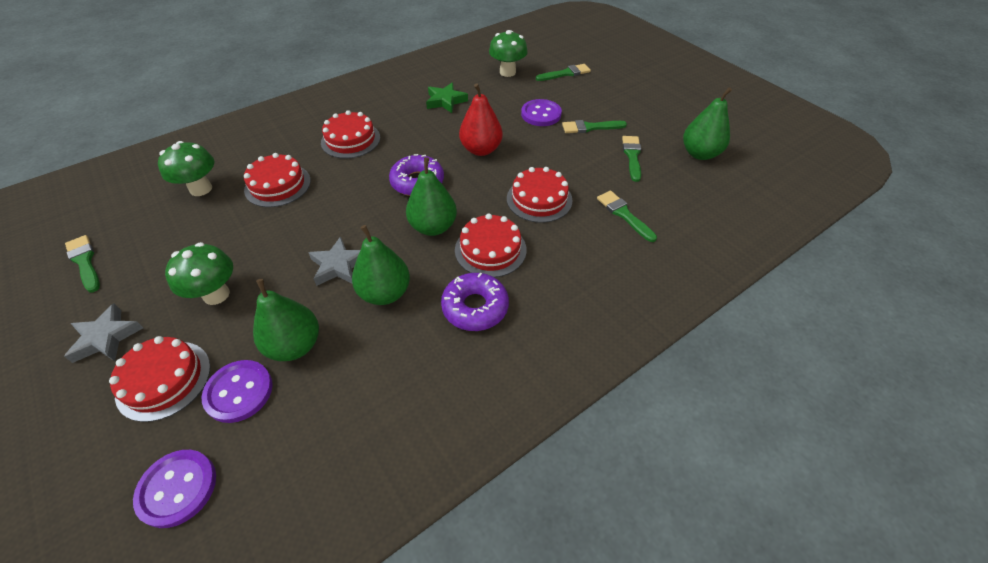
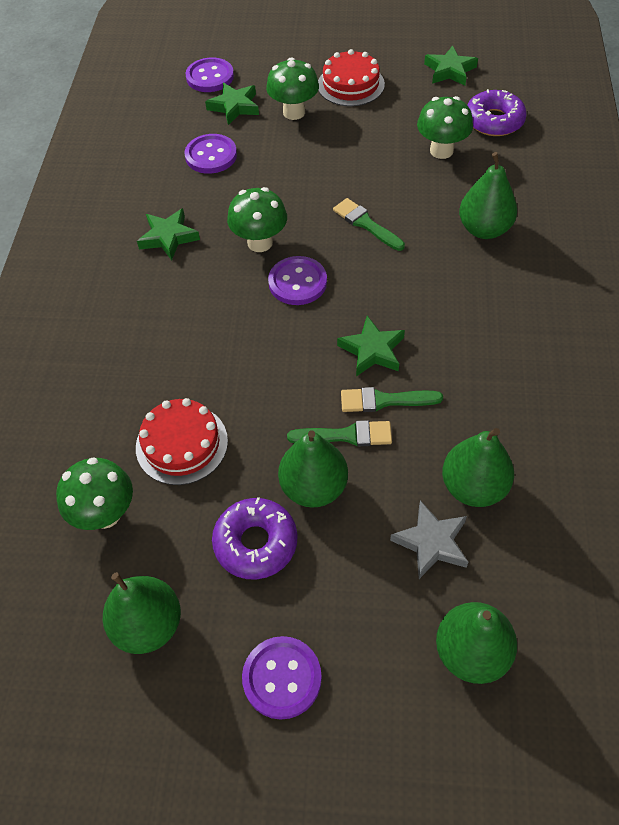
green brush: [65,235,100,292] [536,64,591,81] [562,120,627,133] [597,191,657,242] [622,136,641,182] = 5 -> [287,420,392,446] [333,198,405,251] [341,387,443,412] = 3
green mushroom: [158,141,214,196] [165,242,233,305] [489,30,528,77] = 3 -> [56,457,133,530] [227,187,287,252] [266,57,319,120] [417,96,473,159] = 4
green pear: [253,279,319,361] [352,225,410,305] [406,157,457,236] [683,87,732,160] = 4 -> [103,572,181,654] [278,430,348,508] [436,602,517,684] [442,428,514,507] [459,152,517,239] = 5
green star: [426,83,468,113] = 1 -> [137,208,200,260] [205,83,259,125] [337,316,405,376] [424,46,478,86] = 4
grey star: [64,304,143,363] [308,236,360,286] = 2 -> [390,500,468,579] = 1
purple button: [133,450,216,528] [202,360,273,423] [521,99,562,126] = 3 -> [184,134,237,174] [185,58,234,92] [242,636,322,720] [268,256,327,305] = 4
red cake: [109,336,211,422] [244,153,311,207] [321,110,380,159] [455,214,527,278] [507,167,573,223] = 5 -> [136,398,228,485] [318,49,385,106] = 2
red pear: [459,83,503,156] = 1 -> none = 0

